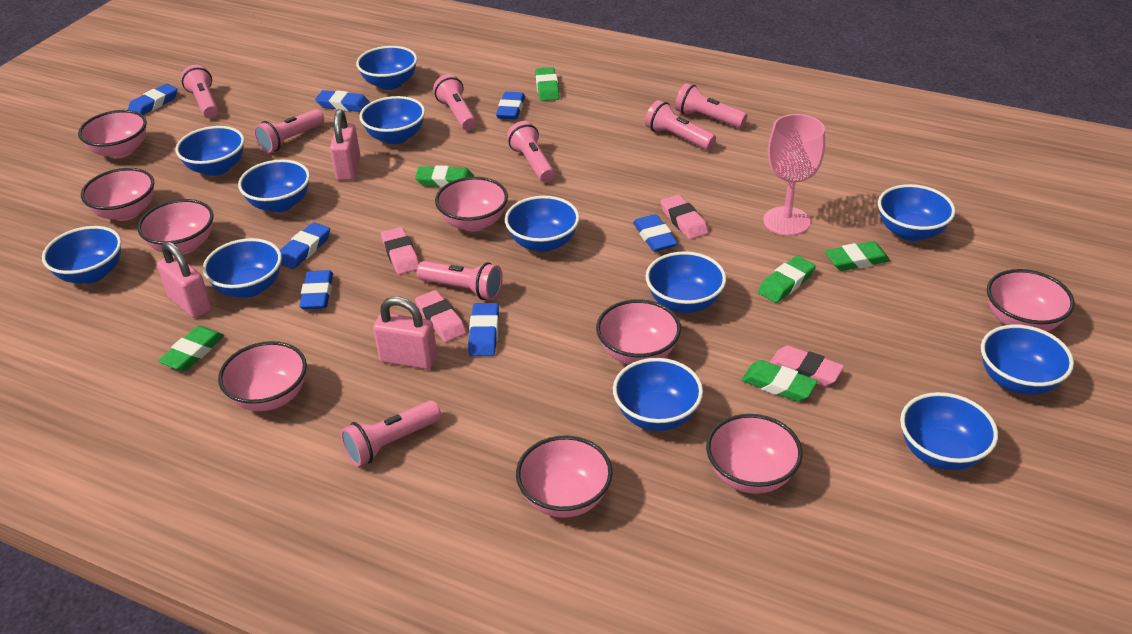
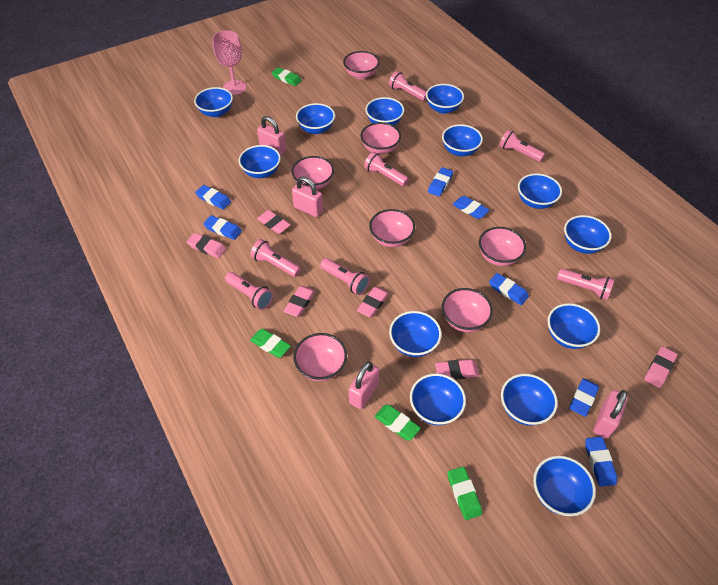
blue bowl: [42,226,122,284] [175,126,245,176] [203,238,282,298] [238,160,310,213] [356,46,417,90] [359,96,425,144] [505,196,580,252] [613,358,703,431] [645,251,726,313] [878,184,955,241] [900,392,998,470] [981,325,1074,395] = 12 -> [194,87,233,117] [239,145,281,178] [296,103,335,134] [365,97,404,125] [389,311,442,357] [410,373,466,425] [426,84,464,114] [442,124,483,156] [501,374,558,426] [518,173,562,209] [533,456,596,516] [548,303,600,349] [564,215,612,254] = 13
green eraser: [158,326,224,371] [415,165,474,188] [535,67,560,101] [742,360,818,402] [758,256,816,303] [825,241,890,271] = 6 -> [250,329,291,358] [272,67,302,86] [375,405,421,441] [448,466,482,520] = 4
pink bowl: [78,110,147,158] [81,168,154,221] [137,199,214,255] [218,341,307,411] [435,177,508,231] [516,436,613,518] [596,299,681,365] [706,414,803,494] [987,269,1075,331] = 9 -> [291,156,334,190] [294,333,347,381] [343,51,379,79] [361,122,401,154] [369,209,415,247] [442,288,493,332] [479,227,526,266] = 7
pink eraser: [381,227,419,275] [415,290,467,342] [661,195,709,240] [770,346,844,386] = 4 -> [187,233,226,258] [257,210,291,234] [284,286,315,317] [357,287,389,317] [435,359,479,379] [644,347,677,388] = 6
pink flashlight: [181,65,218,119] [254,109,324,153] [341,400,441,466] [417,261,503,300] [433,74,476,130] [507,121,555,183] [645,100,716,150] [675,83,747,128] = 8 -> [225,272,273,310] [250,239,301,277] [320,258,370,295] [364,152,409,186] [389,71,427,101] [499,130,545,162] [557,269,615,300] = 7
pink padlock: [157,241,212,318] [330,109,360,181] [373,297,437,369] = 3 -> [257,116,286,156] [292,177,323,217] [349,361,379,409] [593,390,628,439] = 4

